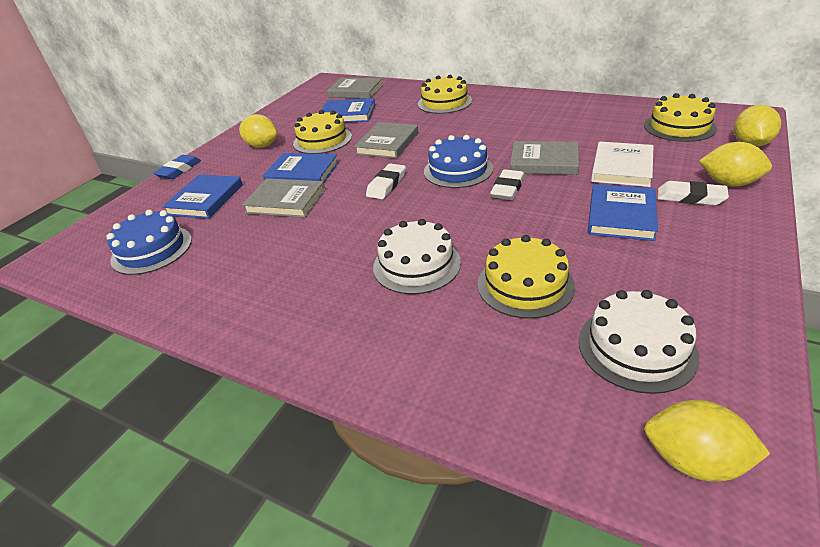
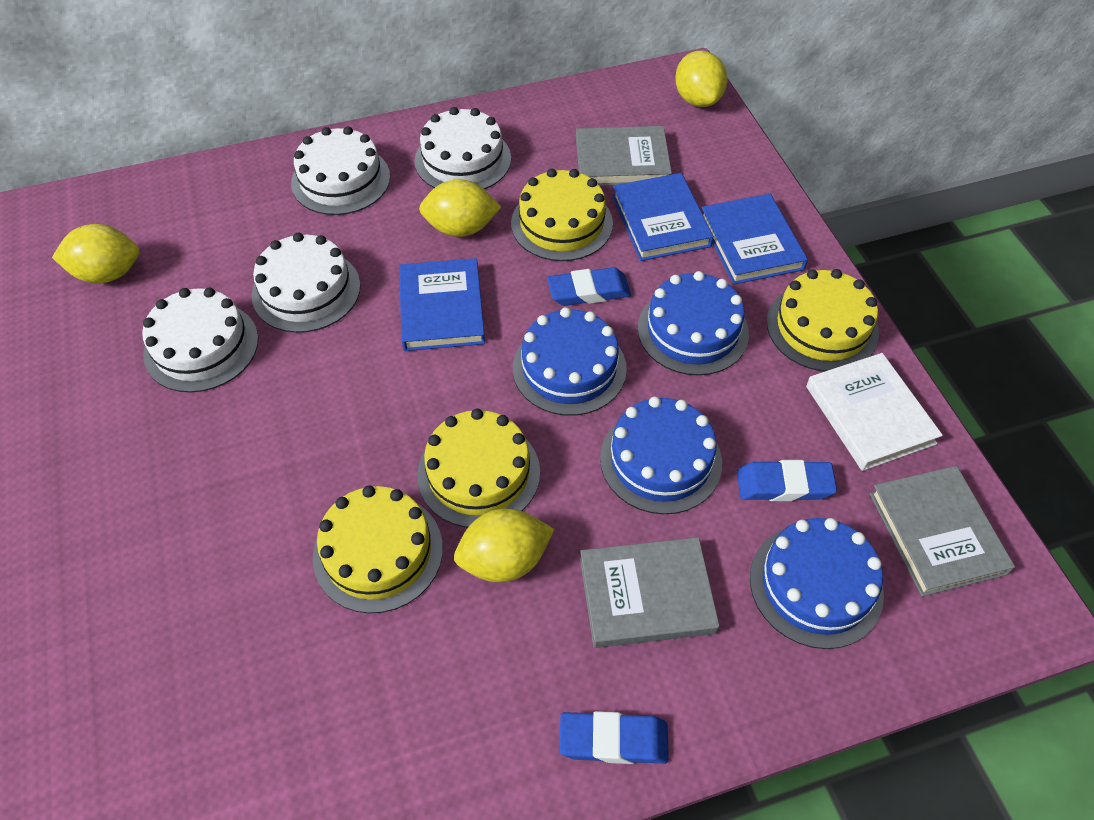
blue book: [162,174,243,219] [263,153,339,183] [322,98,375,123] [588,184,658,241] = 4 -> [399,258,485,351] [612,173,714,261] [702,194,808,285] = 3
blue cake: [107,209,192,275] [424,135,493,188] = 2 -> [513,307,627,416] [600,397,722,514] [638,271,749,375] [750,518,884,649] = 4
blue eraser: [153,155,201,179] = 1 -> [547,267,631,306] [559,711,669,764] [737,460,837,501] = 3
grey book: [242,178,325,218] [327,77,383,99] [354,122,418,159] [510,141,579,175] = 4 -> [576,126,672,186] [580,537,720,648] [870,466,1015,597] = 3
white cake: [373,219,461,294] [579,290,699,394] = 2 -> [142,288,258,393] [251,233,360,333] [291,126,390,215] [414,107,511,189] = 4
white eraser: [366,163,406,199] [490,169,525,200] [657,181,729,205] = 3 -> none = 0

